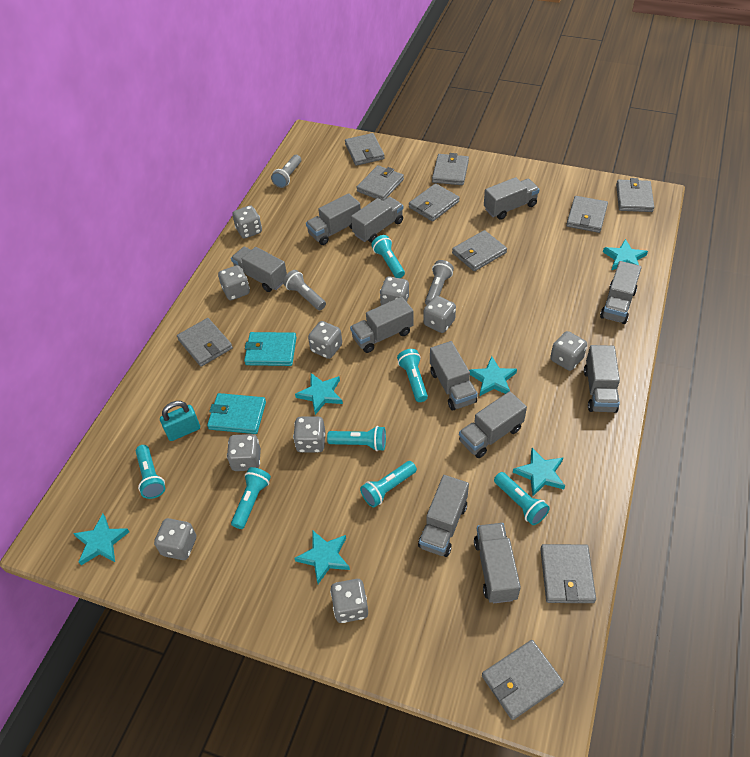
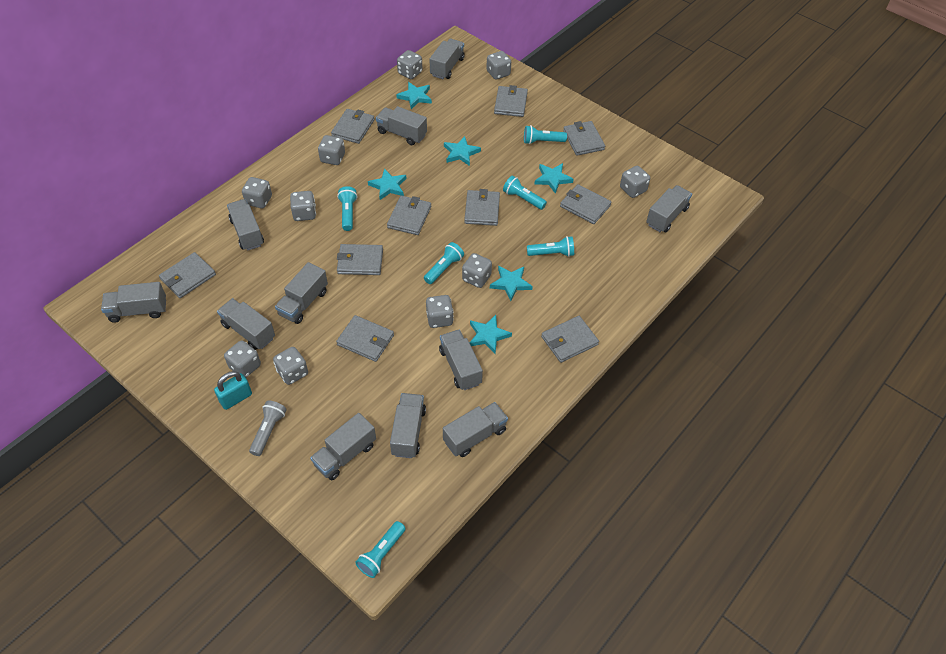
grey flashlight: [271,155,301,188] [283,270,326,310] [425,260,454,305] = 3 -> [249,400,287,456] = 1
turquoise flashlight: [136,445,165,499] [231,467,271,529] [327,426,386,451] [360,461,417,507] [371,235,405,278] [397,349,428,402] [494,472,550,525] = 7 -> [337,186,357,231] [355,521,406,578] [424,242,464,284] [503,176,547,210] [524,125,567,144] [527,236,574,257] = 6
turquoise wallet: [207,393,266,434] [244,332,297,366] = 2 -> none = 0

